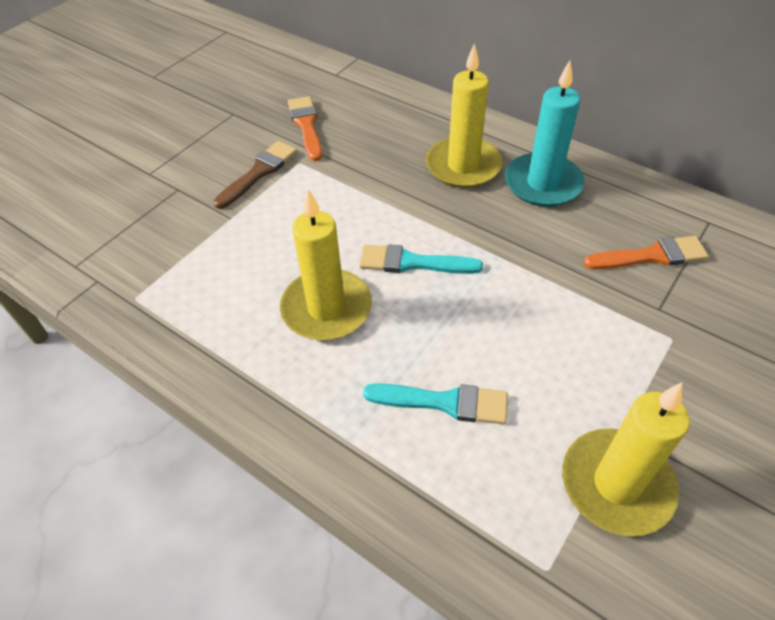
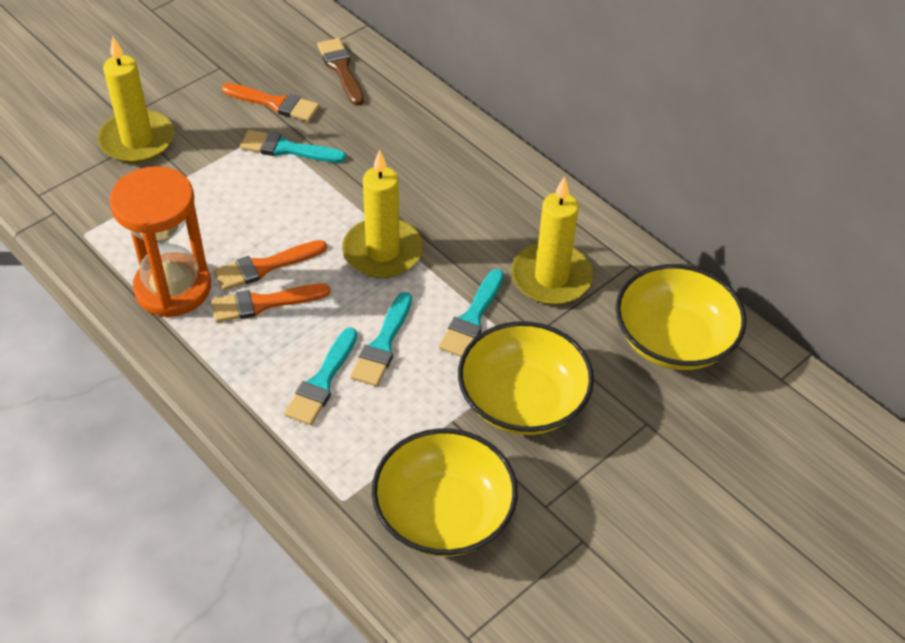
orange brush: [288,96,322,161] [583,236,709,270] = 2 -> [211,284,330,323] [214,240,327,291] [222,83,320,122] = 3
orange hourglass: none = 0 -> [109,166,211,318] = 1
turquoise brush: [359,244,483,274] [363,383,508,424] = 2 -> [240,130,346,163] [284,328,357,425] [350,292,412,386] [439,269,504,357] = 4
turquoise candle: [505,60,585,207] = 1 -> none = 0
yellow bowl: none = 0 -> [372,428,518,557] [458,321,594,435] [616,264,746,370] = 3

